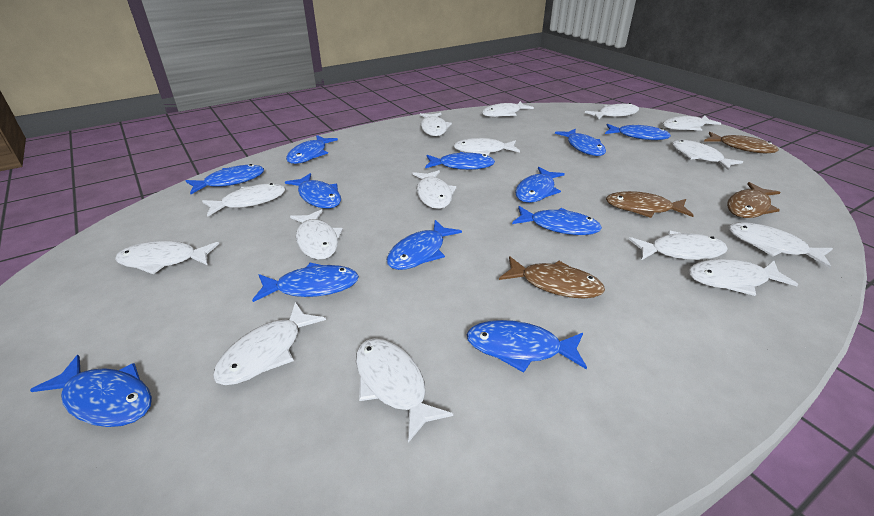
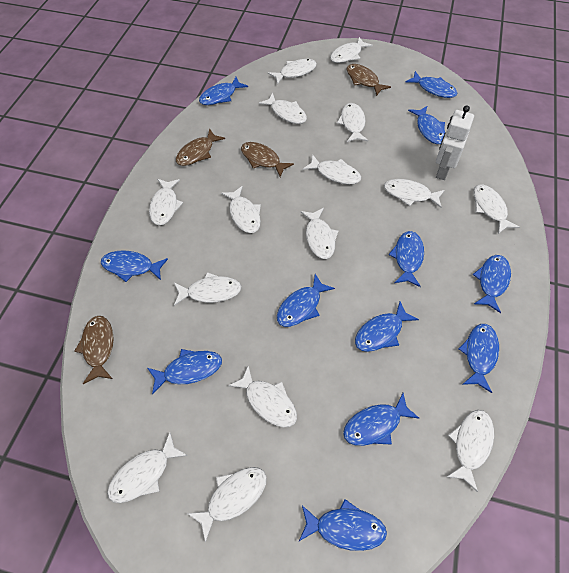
white robot: none = 0 -> [436,105,474,180] = 1

